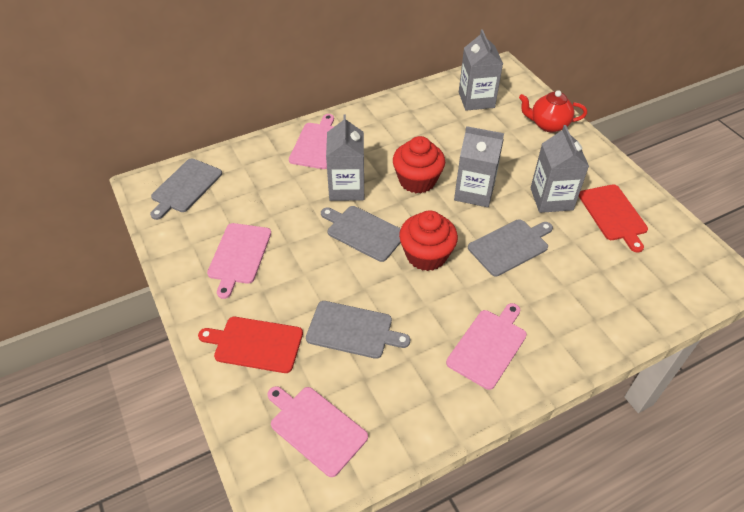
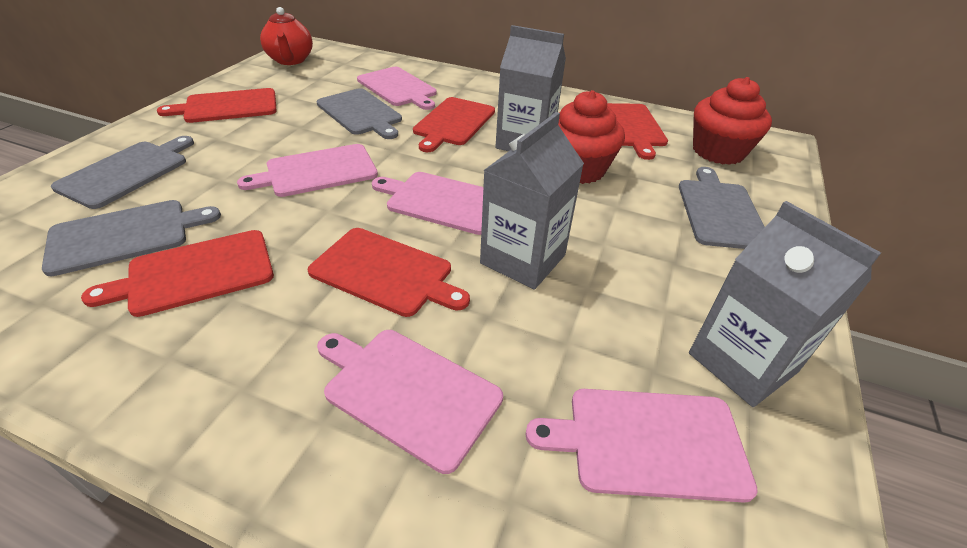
grey carton: [326,115,365,201] [454,126,504,207] [459,29,503,111] [531,125,589,213] = 4 -> [480,112,584,289] [495,25,566,151] [689,201,881,407] = 3
pink cutting board: [207,223,271,299] [267,386,368,477] [289,114,334,169] [446,303,527,390] = 4 -> [237,144,378,197] [317,330,503,474] [357,67,437,110] [372,172,483,235] [525,389,758,503] = 5
red cutting board: [198,317,303,373] [579,184,648,253] = 2 -> [81,230,274,317] [157,88,277,123] [308,228,470,317] [413,97,495,152] [607,103,668,160] = 5

